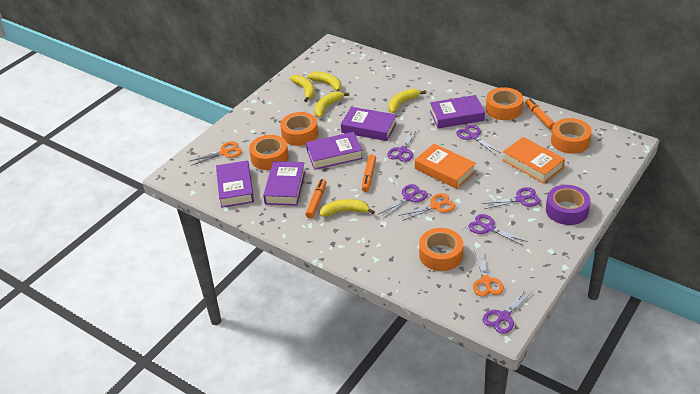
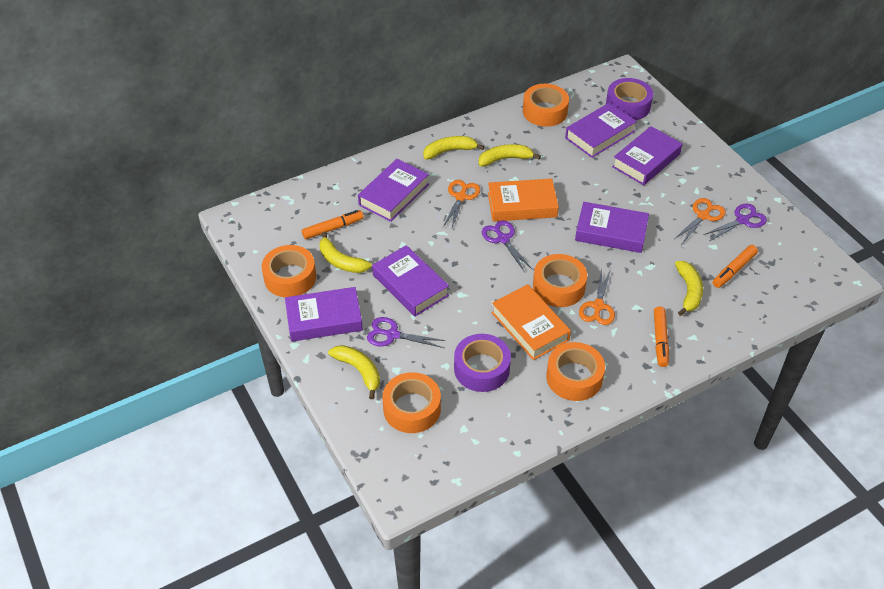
purple book: [216,161,254,208] [263,161,305,206] [306,132,363,170] [341,107,397,141] [430,95,485,129] = 5 -> [285,287,363,342] [358,159,429,222] [372,245,449,317] [565,102,637,158] [575,202,649,253] [612,126,683,185] = 6
purple scissors: [379,184,428,219] [387,129,417,162] [456,124,501,154] [468,214,528,246] [482,187,541,209] [482,288,533,334] = 6 -> [367,317,445,348] [482,220,532,271] [703,204,767,241] = 3
purple tape: [546,185,590,225] = 1 -> [454,334,511,392] [606,78,653,120] = 2

